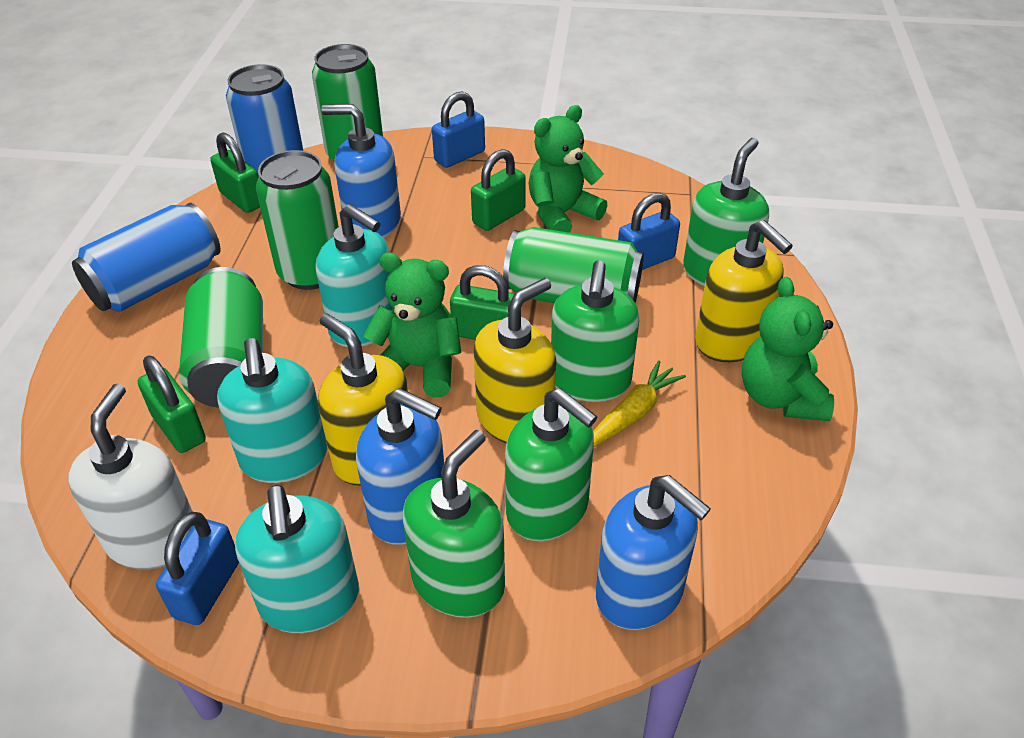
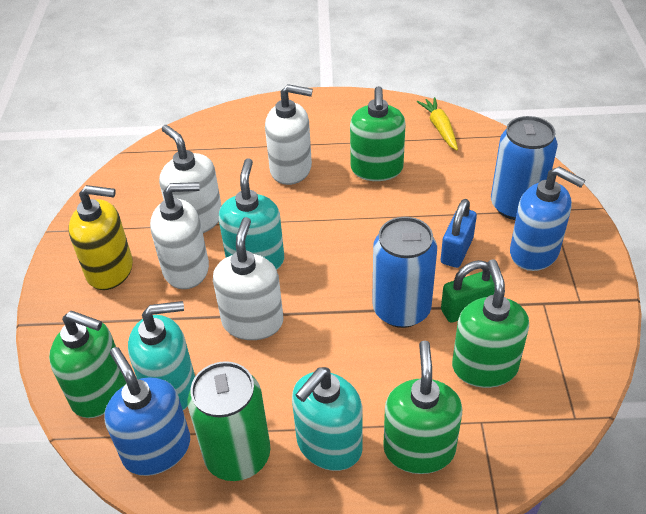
blue padlock: [156,512,239,625] [432,92,485,168] [618,193,680,270] = 3 -> [441,199,477,268] = 1
blue soap dispenser: [321,104,401,238] [356,388,444,545] [596,475,711,630] = 3 -> [104,347,190,476] [510,167,585,271] = 2
green can: [179,267,263,408] [256,150,339,290] [312,44,383,162] [503,227,644,303] = 4 -> [188,361,270,481] = 1
green padlock: [138,356,206,453] [210,133,260,213] [450,265,514,340] [471,149,526,231] = 4 -> [441,260,495,323] = 1
green teddy bear: [364,252,461,397] [528,105,607,233] [742,277,834,421] = 3 -> none = 0
white soap dispenser: [68,384,193,570] = 1 -> [150,182,209,289] [159,125,222,233] [213,217,283,340] [265,84,313,185] = 4
yellow soap dispenser: [318,313,408,486] [474,278,557,444] [695,220,793,362] = 3 -> [69,185,133,290] = 1

